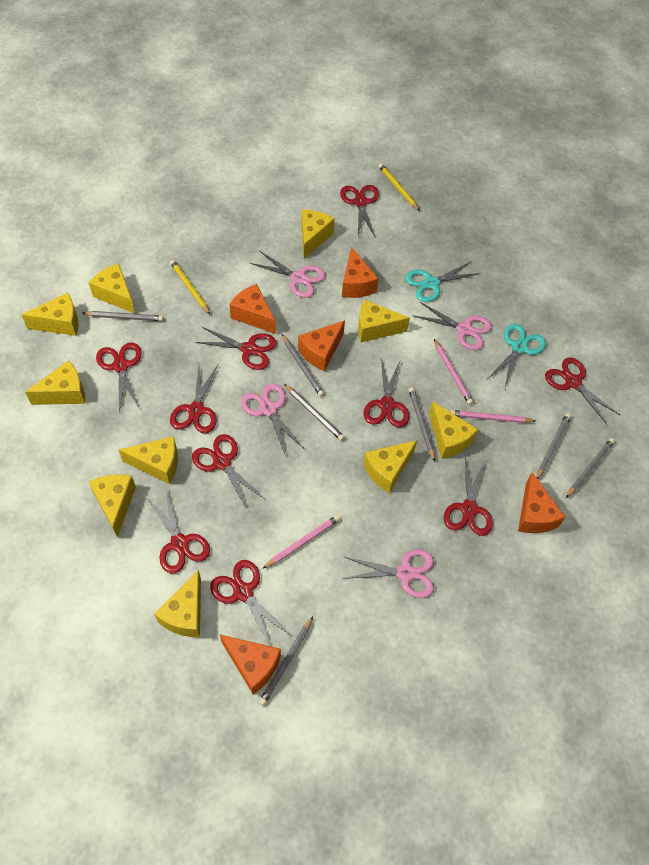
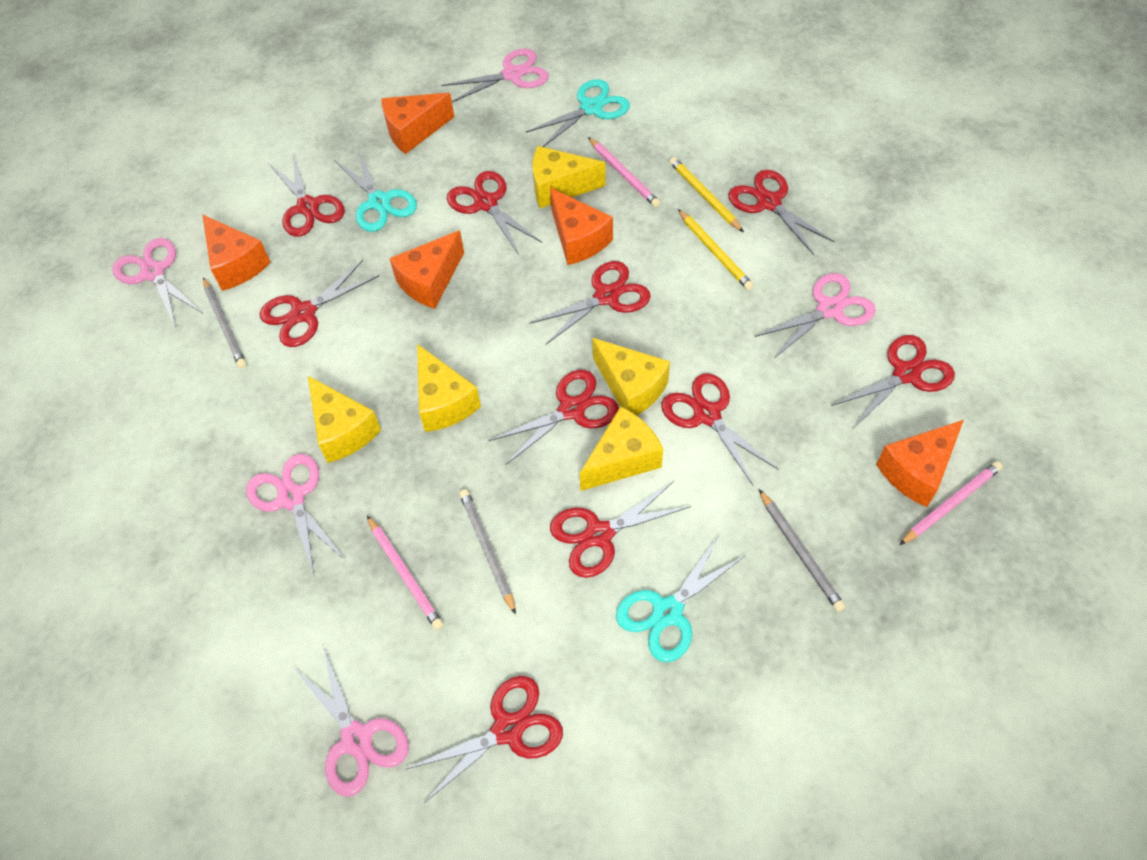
grey pencil: [82,311,164,321] [259,616,313,706] [282,334,324,397] [284,384,345,441] [409,387,435,461] [537,413,571,479] [566,438,615,498] = 7 -> [203,277,247,368] [459,489,516,615] [759,489,845,612] = 3
pink scissors: [241,383,303,456] [250,251,325,298] [342,549,434,598] [414,302,492,350] = 4 -> [112,238,202,327] [246,454,346,576] [292,645,409,797] [441,49,549,102] [755,273,876,358] = 5
turquoise scissors: [405,261,481,302] [489,324,546,387] = 2 -> [334,149,417,232] [526,79,630,147] [616,535,746,662] = 3
yellow cheese: [21,293,79,336] [25,360,85,405] [88,264,135,314] [89,475,136,537] [119,436,178,484] [154,570,201,637] [301,210,335,259] [358,299,410,342] [363,440,417,493] [429,402,478,459] = 10 -> [308,376,381,463] [417,344,481,432] [533,146,606,208] [580,407,663,491] [592,338,670,416] = 5

